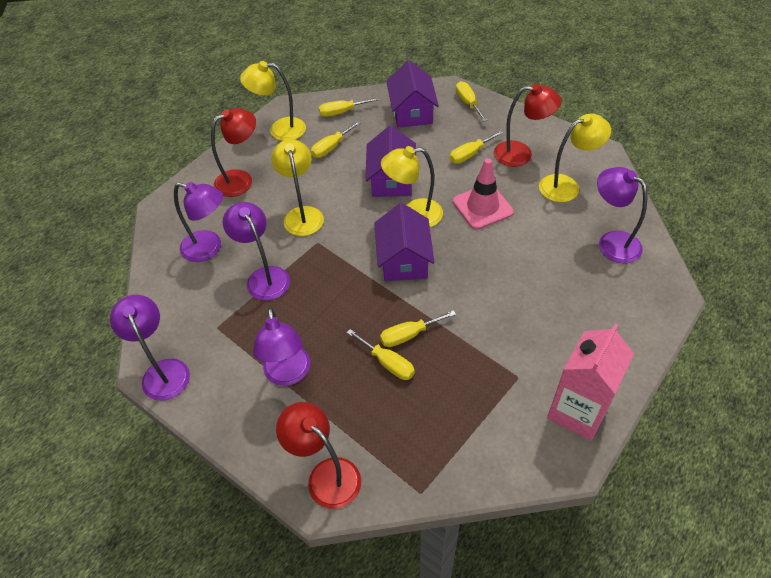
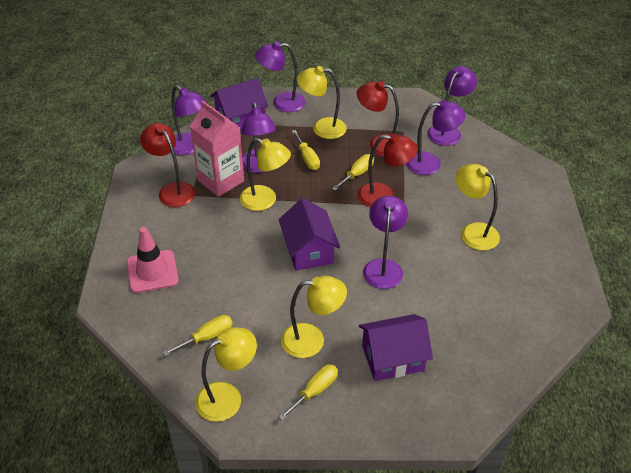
purple lamp: [110,295,190,401] [174,182,223,262] [223,202,290,301] [253,308,310,386] [597,167,647,264] = 5 -> [172,85,207,155] [241,102,276,173] [255,41,306,112] [363,196,408,289] [406,100,466,175] [427,66,477,146] = 6
yellow lamp: [240,61,306,141] [271,139,324,236] [381,146,443,227] [539,114,611,202] = 4 -> [195,327,257,422] [240,138,291,211] [281,276,347,358] [297,66,347,139] [455,164,500,250] = 5
yellow screwdriver: [311,121,361,158] [319,97,379,117] [347,329,415,380] [380,310,456,347] [450,130,503,164] [456,81,488,121] = 6 -> [163,315,233,356] [278,365,338,421] [292,130,320,170] [332,154,374,191] = 4

